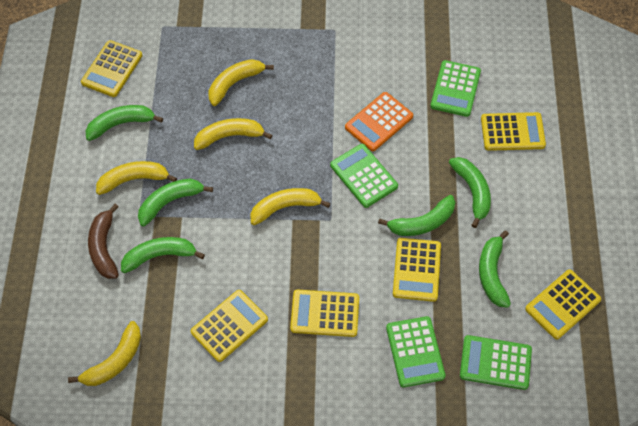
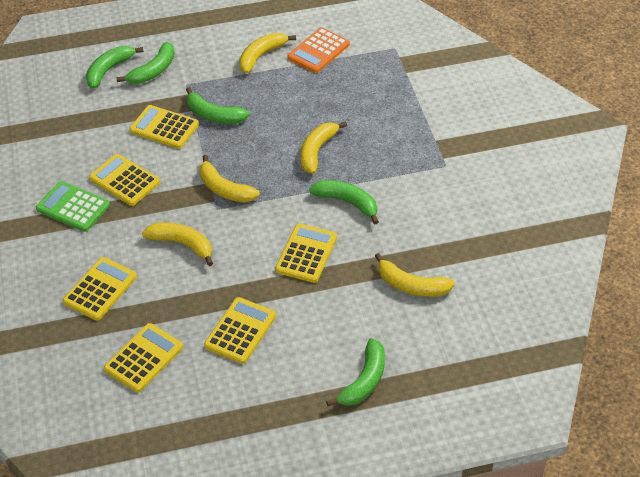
brown banana: [88,204,119,279] = 1 -> none = 0
green banana: [86,105,163,141] [121,237,205,273] [138,179,213,226] [378,195,455,236] [449,157,491,228] [479,230,511,308] = 6 -> [86,46,144,89] [116,42,175,84] [186,87,250,124] [309,180,379,225] [326,338,385,406] = 5
green calculator: [330,144,398,208] [386,316,446,387] [430,60,481,117] [460,335,532,390] = 4 -> [36,181,110,232] = 1

